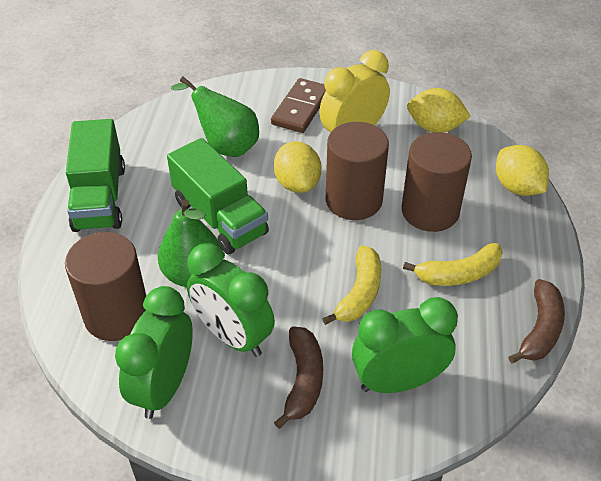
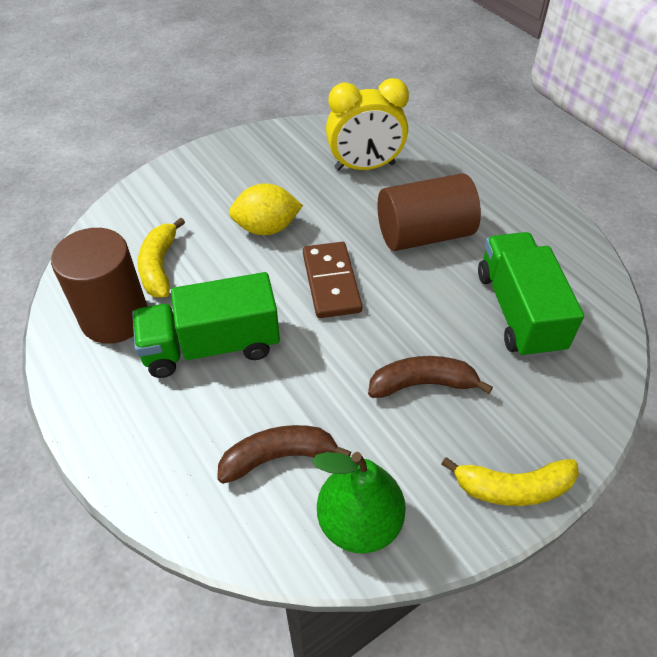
brown cylinder: [65,232,146,341] [326,122,389,220] [402,132,472,232] = 3 -> [51,228,148,344] [377,174,481,251] = 2
green clock: [115,286,193,419] [187,243,275,357] [352,297,458,393] = 3 -> none = 0
green pear: [158,199,222,287] [171,77,259,157] = 2 -> [312,452,406,554] = 1
yellow lemon: [274,141,321,193] [407,88,471,132] [496,145,549,196] = 3 -> [229,183,303,235] = 1

